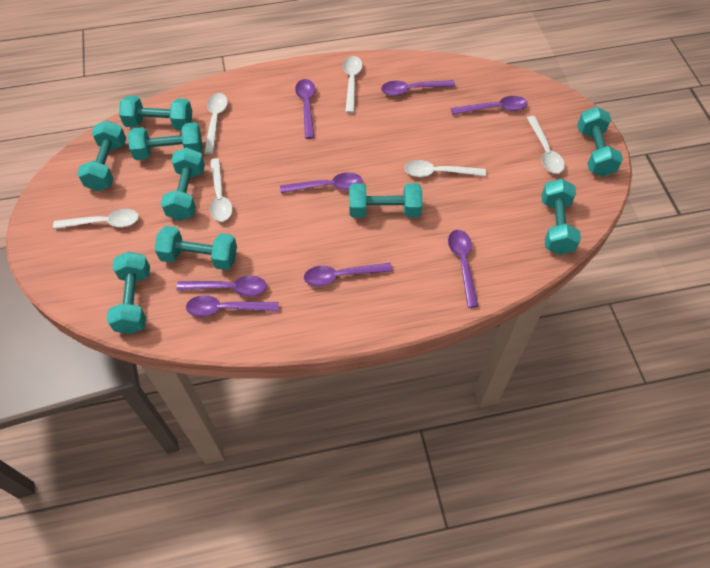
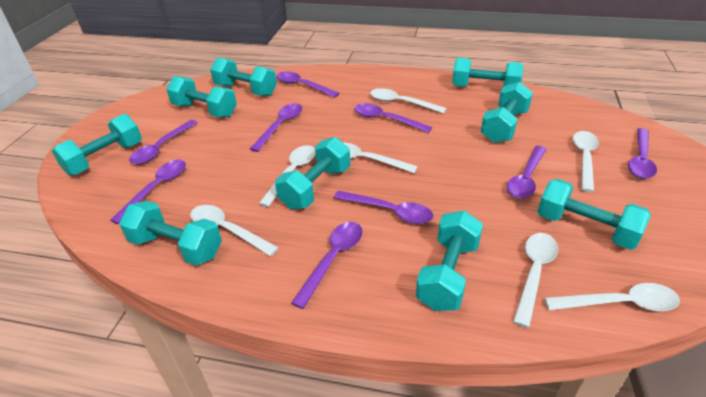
purple spoon: [176,275,267,296] [186,295,279,317] [280,172,362,193] [295,79,316,139] [304,263,393,287] [381,80,455,96] [448,230,478,308] [451,96,527,115] = 8 -> [110,160,186,224] [129,120,198,165] [250,103,303,152] [276,71,340,98] [291,222,363,309] [334,191,433,224] [354,103,432,133] [507,146,546,199] [628,128,657,179] = 9
white spoon: [53,209,139,229] [204,93,228,154] [210,158,233,222] [343,56,363,113] [404,160,486,177] [527,116,565,174] = 6 -> [190,205,279,256] [259,145,316,207] [343,142,418,173] [370,88,447,114] [513,233,558,328] [544,283,680,311] [573,131,599,192] = 7

